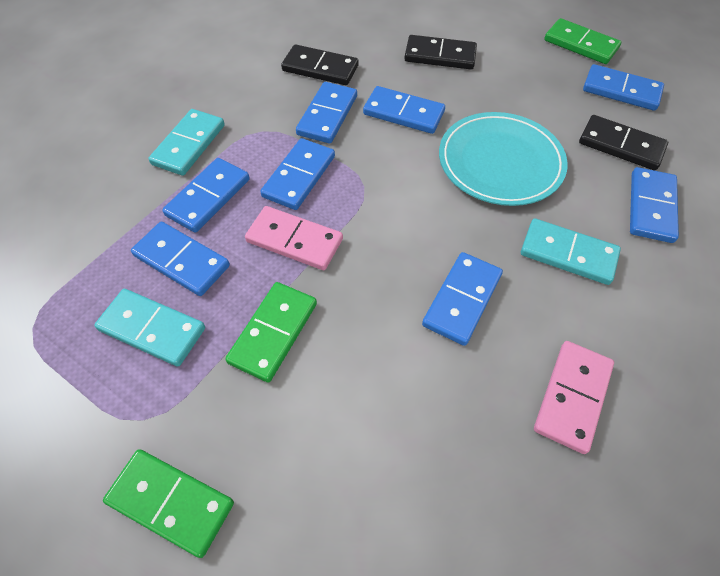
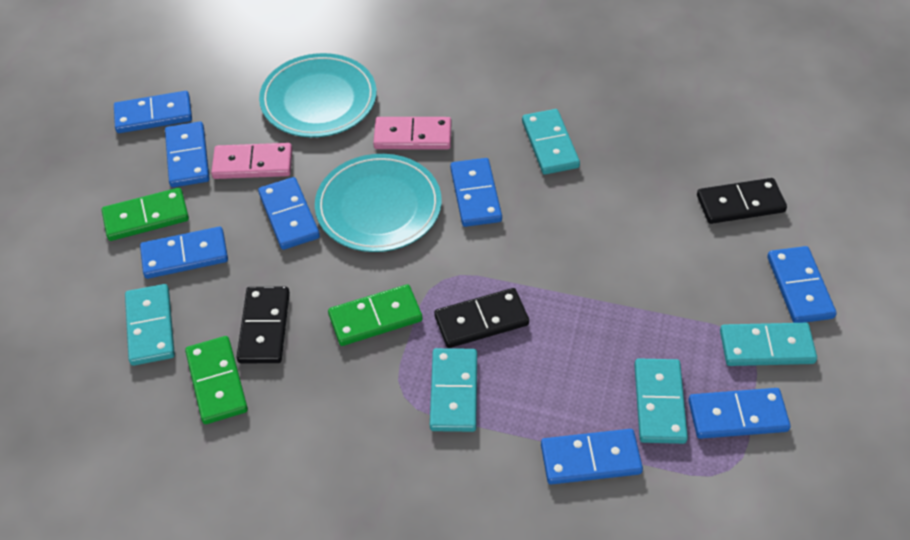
turquoise domino: [94,289,205,366] [148,109,225,176] [521,219,621,285] = 3 -> [125,284,175,366] [430,348,477,432] [522,109,580,175] [634,358,688,444] [720,323,817,366] = 5
turquoise plate: [439,112,568,206] = 1 -> [259,53,377,137] [315,154,442,252] = 2

